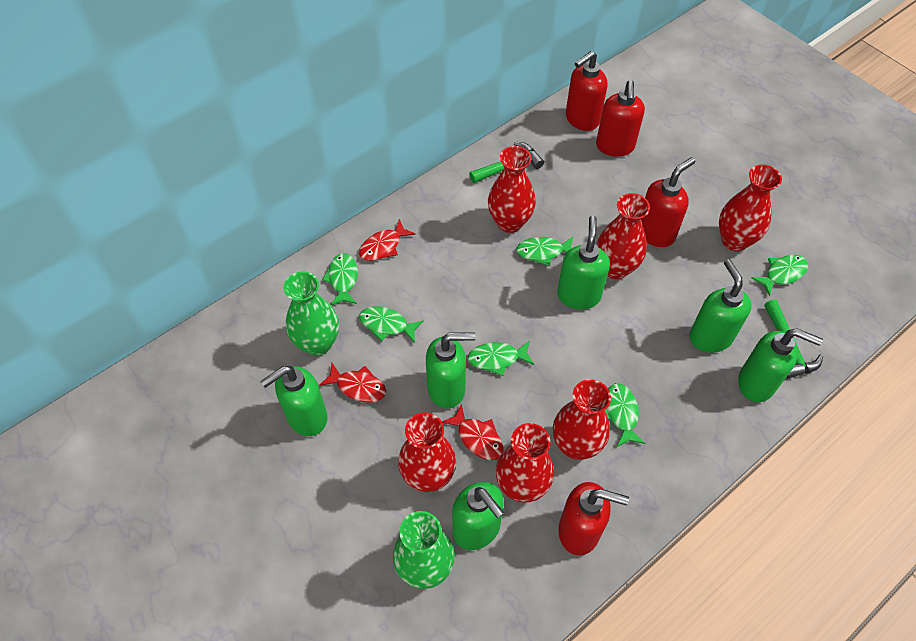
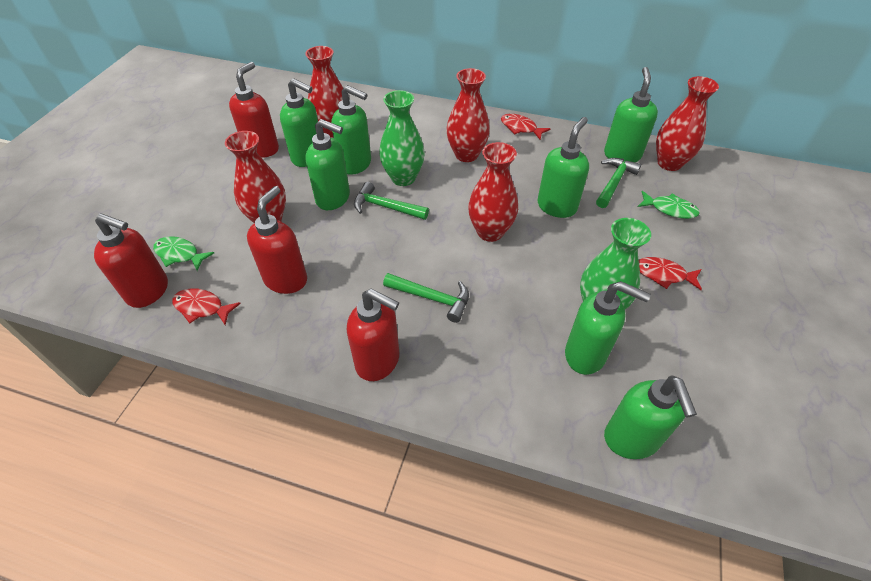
green fish: [322,253,358,305] [359,306,424,343] [468,341,534,376] [516,237,573,266] [605,383,645,447] [751,255,808,297] = 6 -> [153,236,214,271] [638,191,700,219] = 2
green hammer: [469,142,544,183] [764,299,823,379] = 2 -> [354,182,429,220] [383,273,469,323] [596,158,641,208] = 3
green soap dispenser: [260,366,328,436] [426,333,476,409] [452,482,504,550] [557,216,610,310] [689,259,752,353] [738,328,823,402] = 6 -> [280,78,318,167] [306,119,350,210] [331,85,371,175] [538,117,589,218] [565,281,651,375] [604,67,658,162] [604,375,697,459] = 7
red vase: [398,413,456,492] [488,146,536,233] [496,423,554,503] [553,379,611,460] [597,193,650,279] [719,165,782,251] = 6 -> [225,131,286,223] [305,46,344,138] [446,68,490,162] [468,142,518,242] [656,76,719,171] = 5

